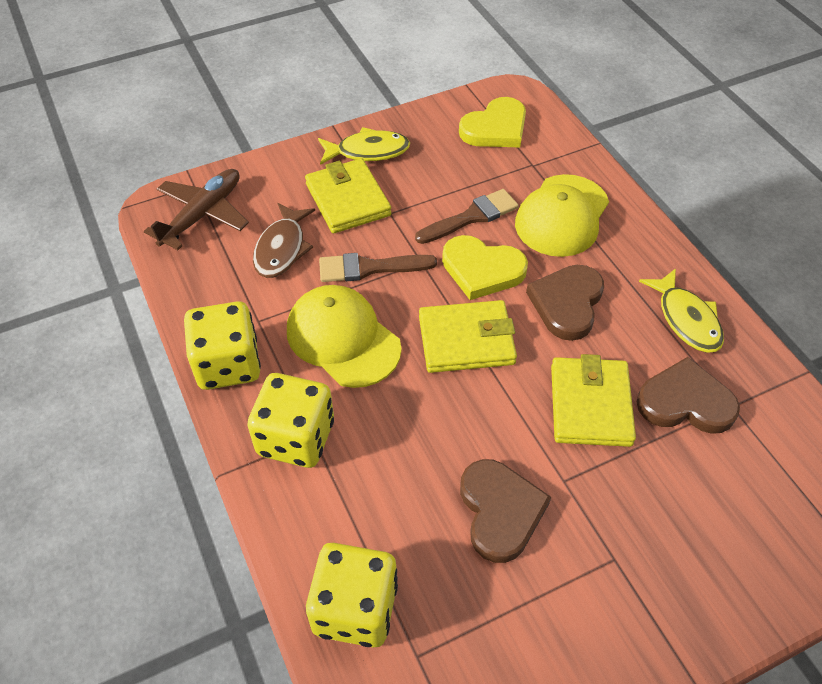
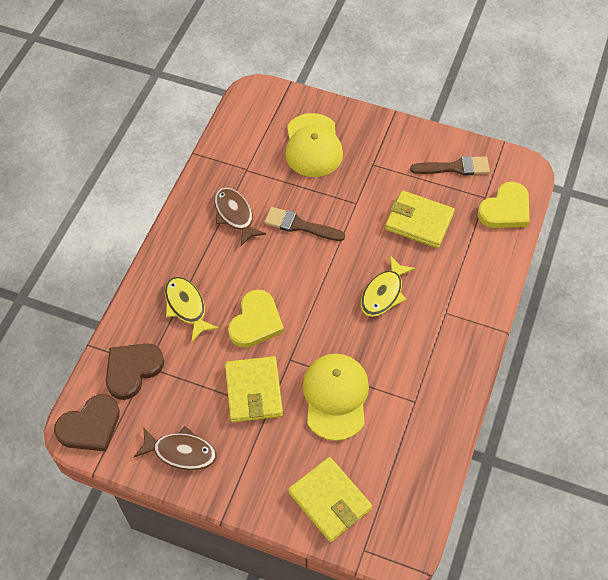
brown fish: [253,203,315,278] = 1 -> [134,426,217,470] [214,188,266,246] = 2
brown heart: [460,459,551,563] [526,265,604,341] [637,357,740,434] = 3 -> [54,394,120,452] [106,343,164,400] = 2
brown plane: [144,169,249,250] = 1 -> none = 0
yellow dice: [184,301,261,390] [247,373,334,468] [306,543,398,647] = 3 -> none = 0

